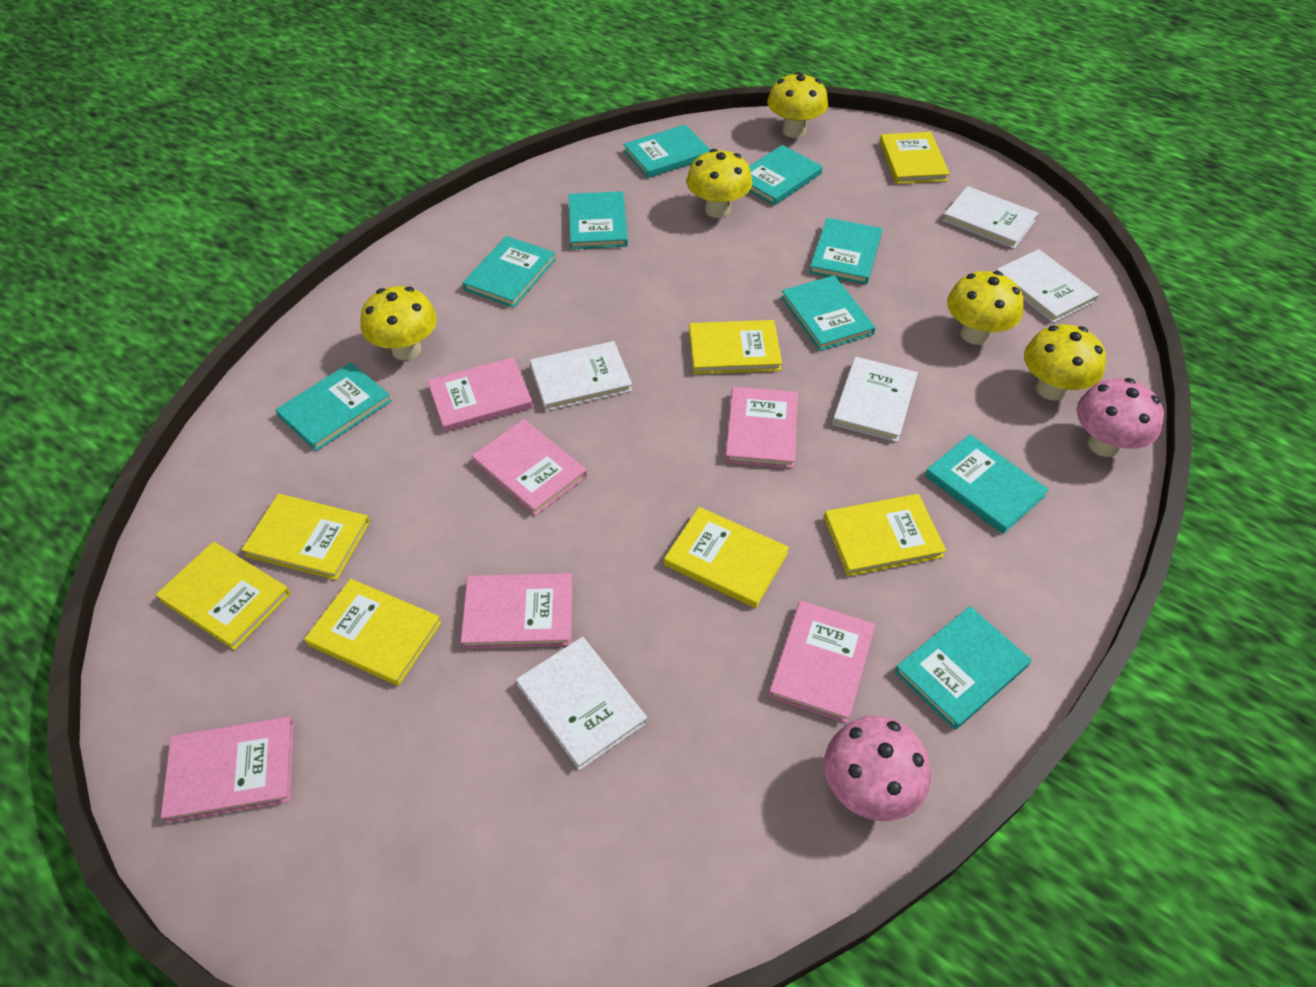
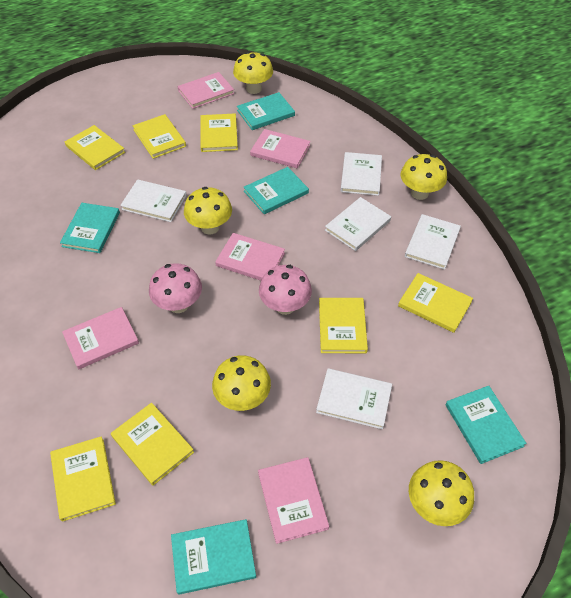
pink book: [161,717,294,823] [427,357,533,432] [461,573,573,649] [472,419,587,516] [725,386,798,468] [769,601,876,723] = 6 -> [62,307,139,370] [177,72,235,109] [215,233,285,281] [250,129,311,168] [258,457,329,544] = 5
turquoise book: [275,362,392,451] [463,236,556,308] [569,191,628,249] [623,124,710,178] [749,145,823,205] [781,275,876,351] [809,218,882,285] [894,606,1031,730] [925,434,1049,534] = 9 -> [60,203,120,253] [171,519,256,595] [237,92,295,130] [243,167,309,214] [446,386,527,464] = 5

